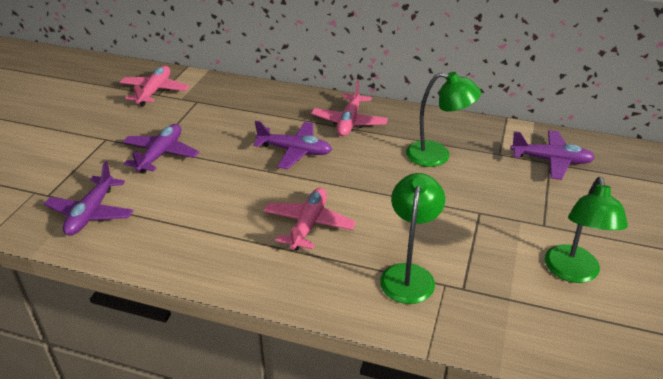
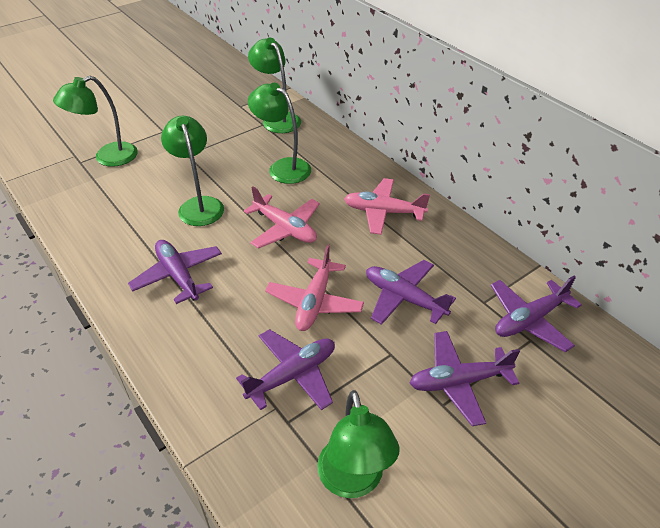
green lamp: [380,173,445,304] [406,72,481,167] [545,177,628,283] = 3 -> [53,76,138,167] [161,116,224,226] [248,38,301,133] [248,83,311,184] [317,390,400,498] = 5
purple plane: [44,161,134,236] [122,124,199,174] [253,121,332,169] [510,130,595,180] = 4 -> [128,240,222,304] [236,329,335,410] [366,260,456,325] [410,331,520,426] [491,276,582,352] = 5

